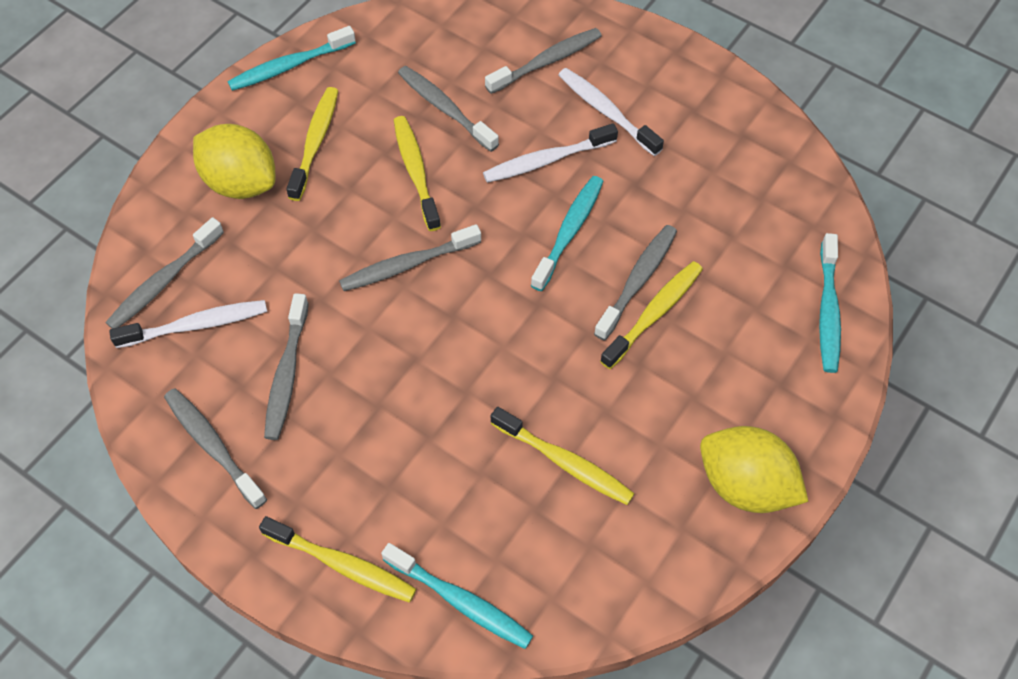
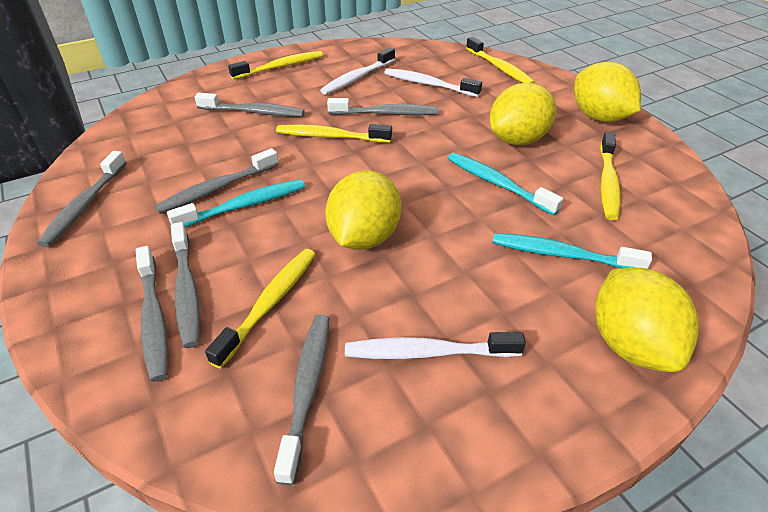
turquoise toothbrush: [228,26,356,91] [381,543,533,649] [531,176,604,291] [819,233,841,373] = 4 -> [167,179,305,228] [448,153,563,215] [492,233,652,269] = 3
yellow lemon: [193,124,275,199] [700,426,808,513] = 2 -> [325,170,401,250] [490,83,556,145] [574,62,641,122] [595,268,699,372] = 4

